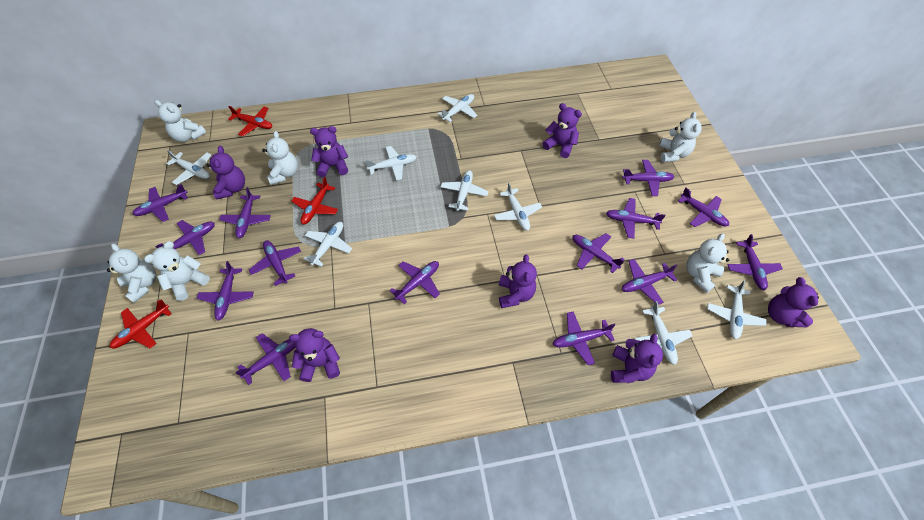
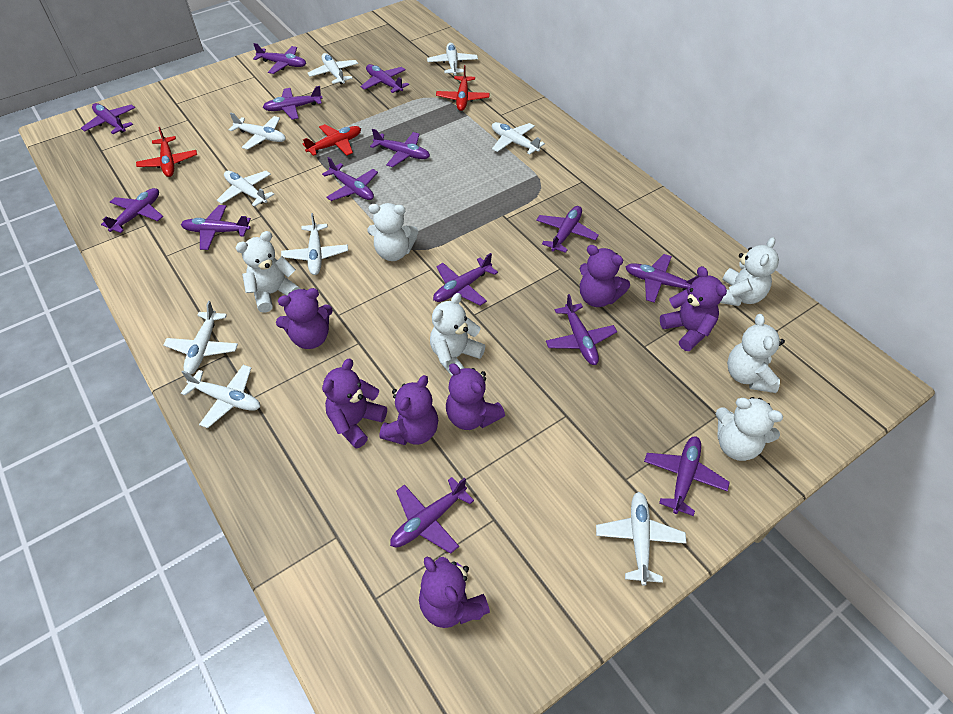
white plane: [166,150,211,185] [304,222,352,267] [365,146,416,180] [438,94,477,122] [441,170,488,211] [494,183,542,231] [635,301,692,365] [707,281,766,339] = 8 -> [163,301,238,374] [181,365,260,428] [217,171,274,207] [229,112,286,150] [281,213,348,275] [308,53,358,84] [427,43,478,75] [492,122,545,154] [596,492,687,586] = 9

